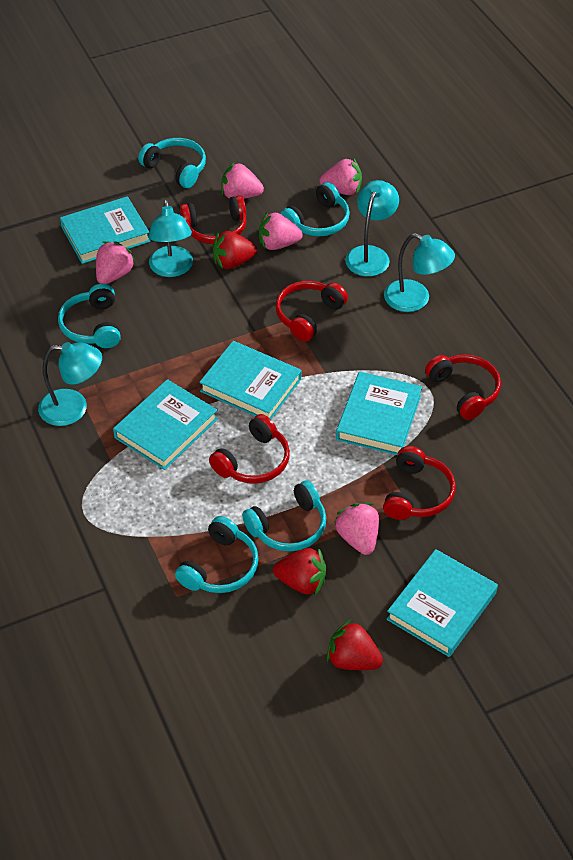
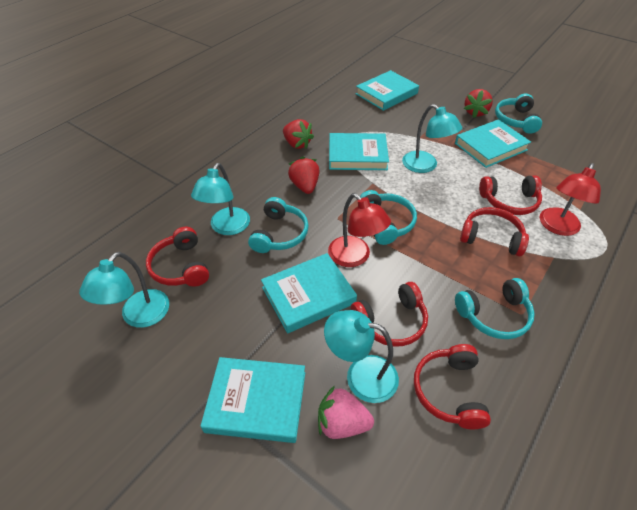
pink strawberry: [96,241,136,284] [221,162,264,199] [259,211,303,250] [320,158,362,195] [334,503,379,555] = 5 -> [318,386,374,439] = 1
red lamp: none = 0 -> [328,193,391,267] [540,163,601,236] = 2
turquoise headphones: [58,284,121,348] [138,138,206,188] [175,516,259,593] [242,480,326,552] [280,182,350,236] = 5 -> [248,197,309,253] [360,190,417,245] [455,278,535,339] [495,94,542,134] = 4

